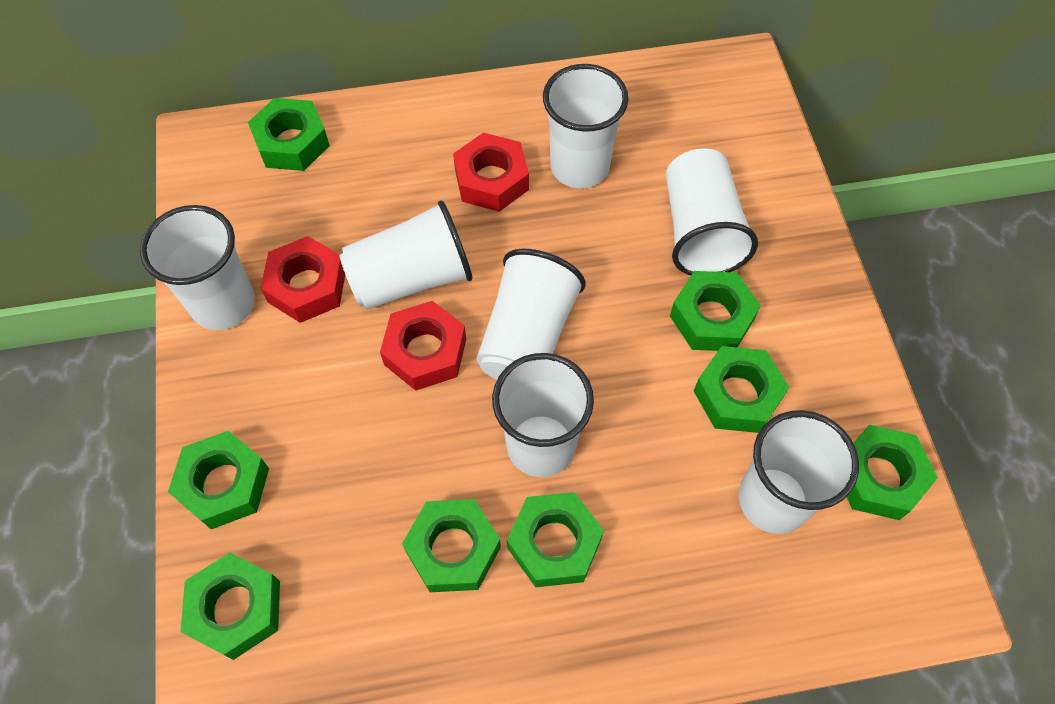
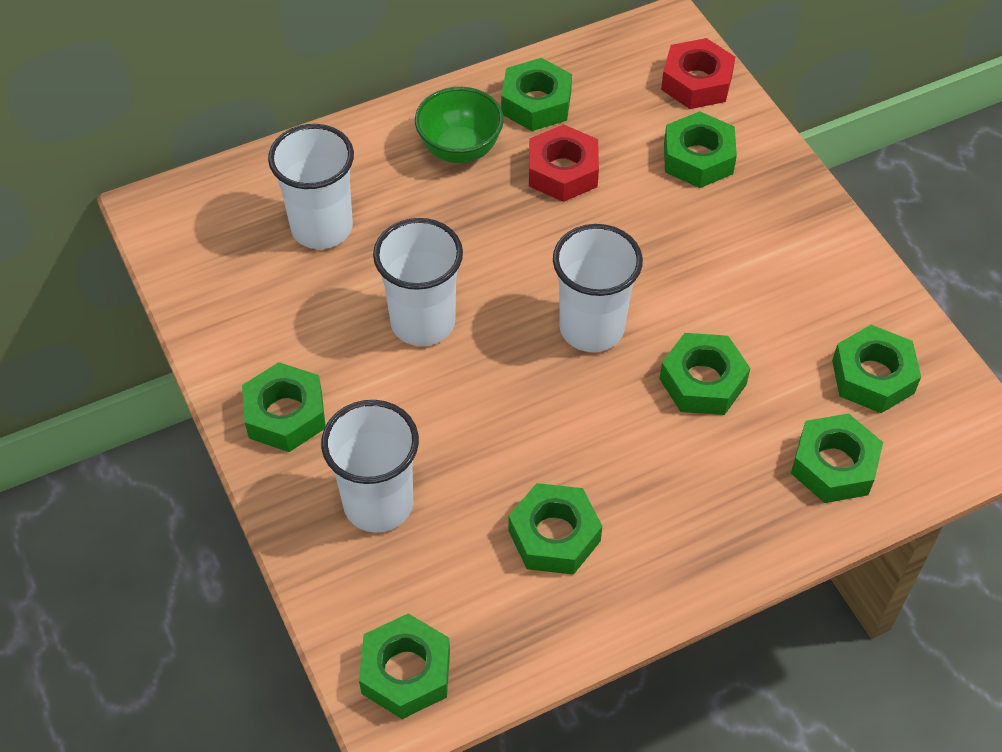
green bowl: none = 0 -> [415,87,504,163] = 1
red nut: [261,236,345,323] [380,301,466,391] [453,132,529,212] = 3 -> [529,124,599,202] [661,38,735,109] = 2
white cup: [140,205,255,330] [339,201,472,310] [476,249,586,380] [492,353,594,477] [543,64,629,188] [666,148,758,275] [739,410,859,534] = 7 -> [268,124,354,249] [321,400,419,532] [373,218,463,346] [553,224,643,352] = 4

